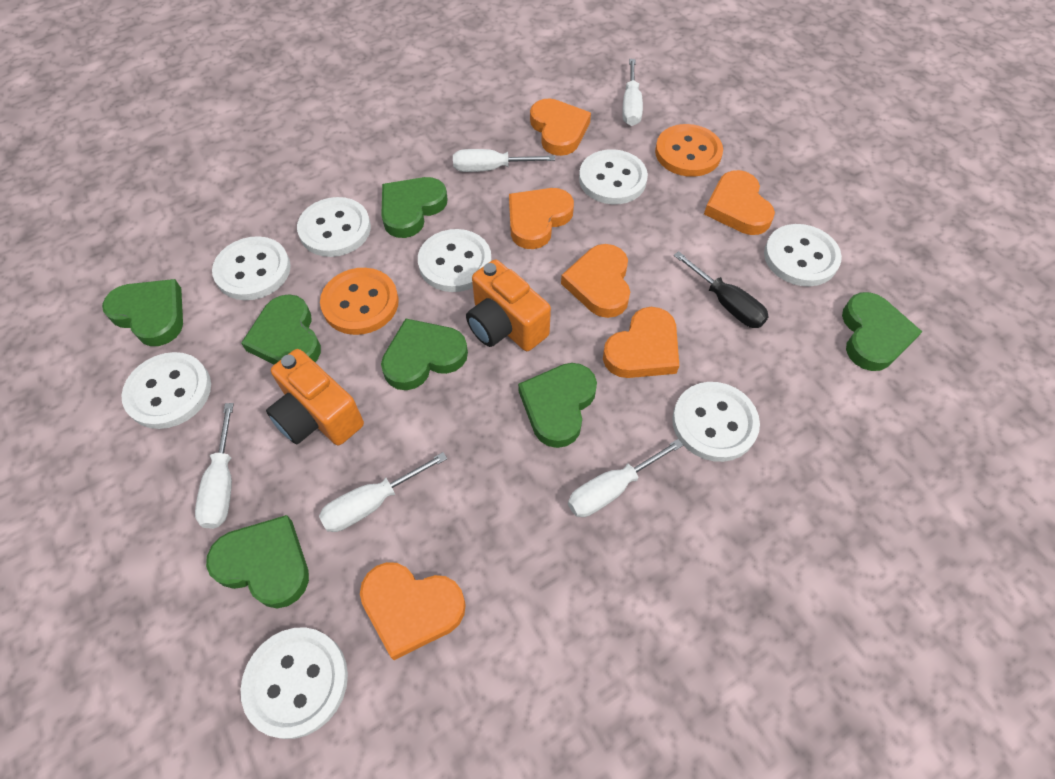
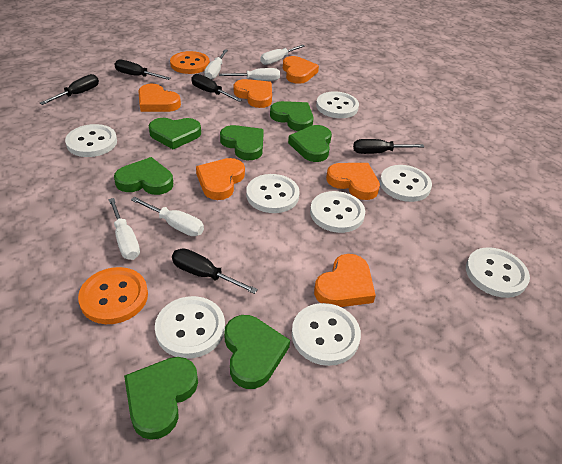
black screwdriver: [674,251,769,328] = 1 -> [40,74,99,105] [115,60,170,80] [172,248,258,294] [191,74,242,102] [353,139,424,154] = 5
orange camera: [266,349,364,445] [466,260,551,351] = 2 -> none = 0

